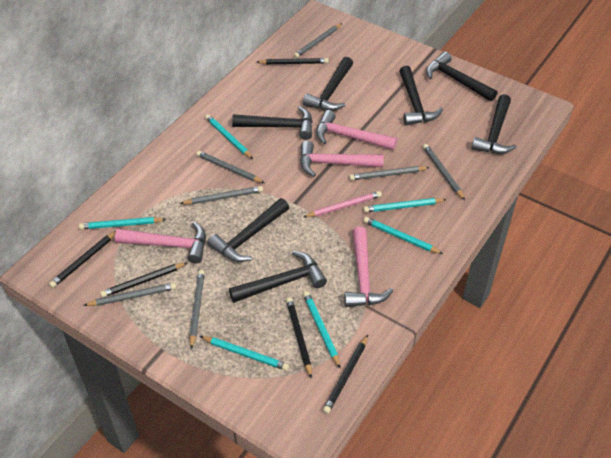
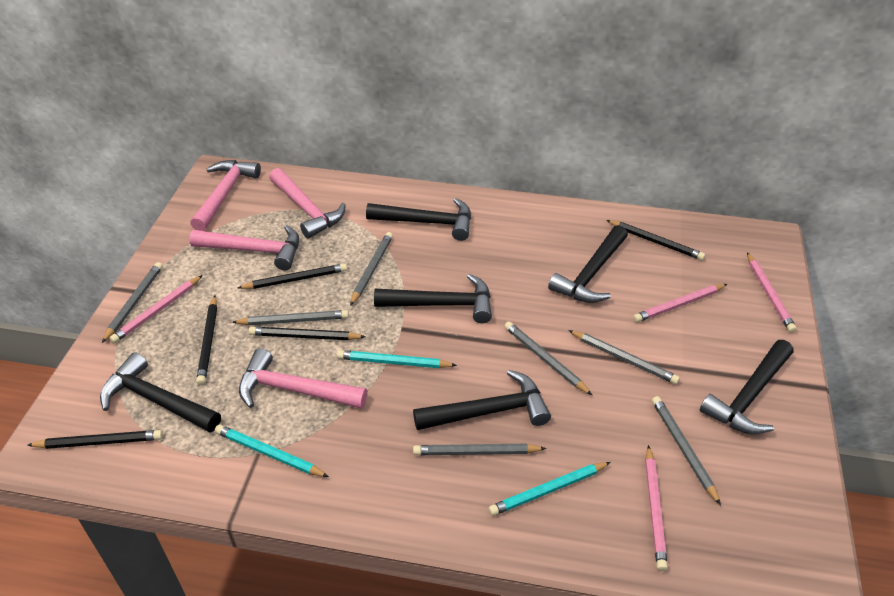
black hammer: [208,198,289,262] [229,251,327,303] [232,106,312,140] [303,57,353,111] [399,66,443,125] [426,52,497,101] [471,94,517,154] = 7 -> [100,352,221,432] [366,198,471,241] [374,274,492,323] [413,370,551,430] [548,225,628,303] [700,340,793,434] = 6
pink pencil: [304,191,382,217] = 1 -> [109,275,203,343] [633,284,727,322] [645,445,668,571] [747,252,797,333] = 4
turquoise pencil: [79,217,166,230] [200,336,289,371] [205,114,253,159] [303,291,341,369] [363,198,447,213] [363,217,443,254] = 6 -> [215,424,329,477] [337,350,457,368] [488,462,611,516] = 3

